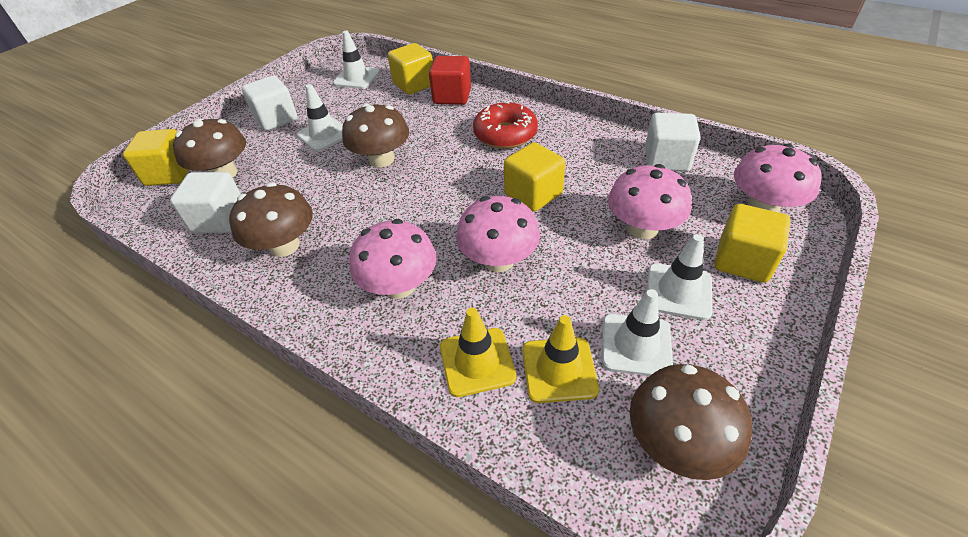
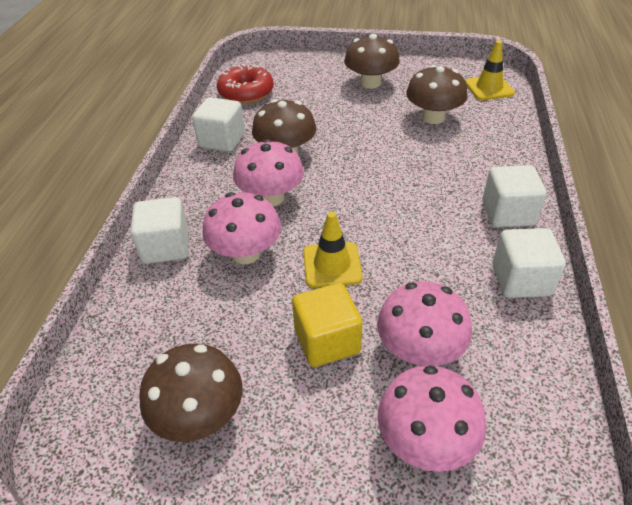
red cube: [429,56,471,105] = 1 -> none = 0
white cube: [170,172,241,233] [242,76,298,131] [645,113,701,172] = 3 -> [130,197,189,264] [192,97,245,152] [483,165,546,227] [493,228,566,298] = 4
white traffic cone: [297,84,343,152] [333,31,380,89] [602,289,673,376] [646,234,713,320] = 4 -> none = 0
yellow cube: [123,129,189,186] [387,43,433,95] [504,142,565,212] [714,204,791,283] = 4 -> [292,283,362,367] = 1

